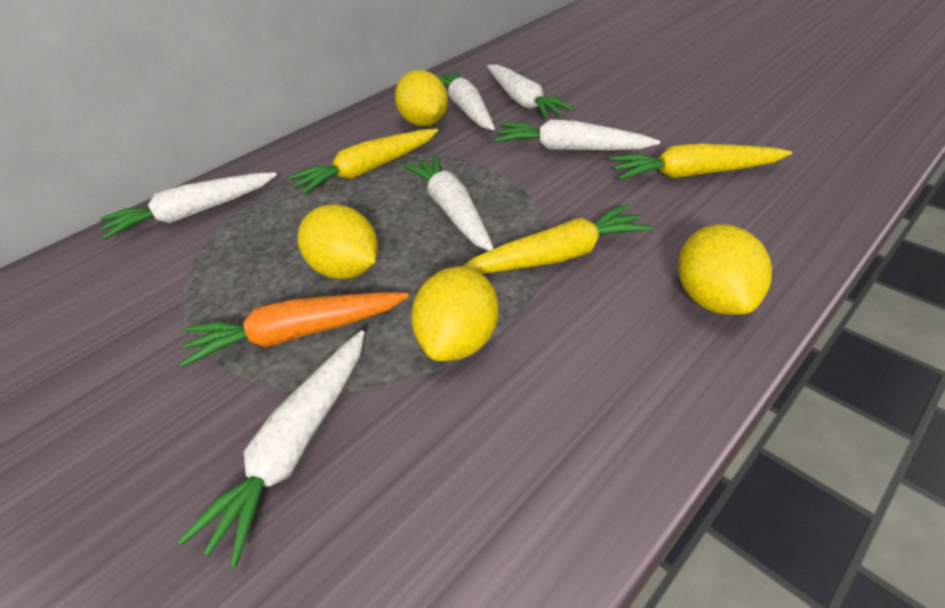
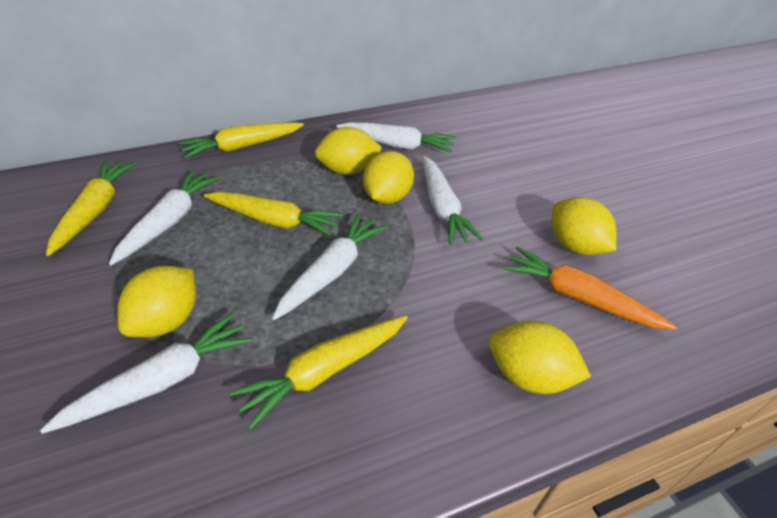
white carrot: [100,172,277,240] [178,330,365,568] [402,154,494,251] [438,70,495,130] [487,64,575,119] [494,119,660,151] = 6 -> [40,313,252,434] [109,170,219,265] [272,214,387,320] [337,122,456,152] [423,156,483,245] = 5
yellow carrot: [289,129,438,195] [462,204,653,274] [610,143,792,180] = 3 -> [46,161,136,256] [179,122,304,159] [204,192,343,237] [230,315,408,430] = 4
yellow lemon: [298,204,378,279] [395,70,448,127] [411,266,499,361] [678,224,772,315] = 4 -> [117,266,196,337] [315,127,382,175] [363,151,414,204] [489,321,591,394] [552,197,616,255] = 5

